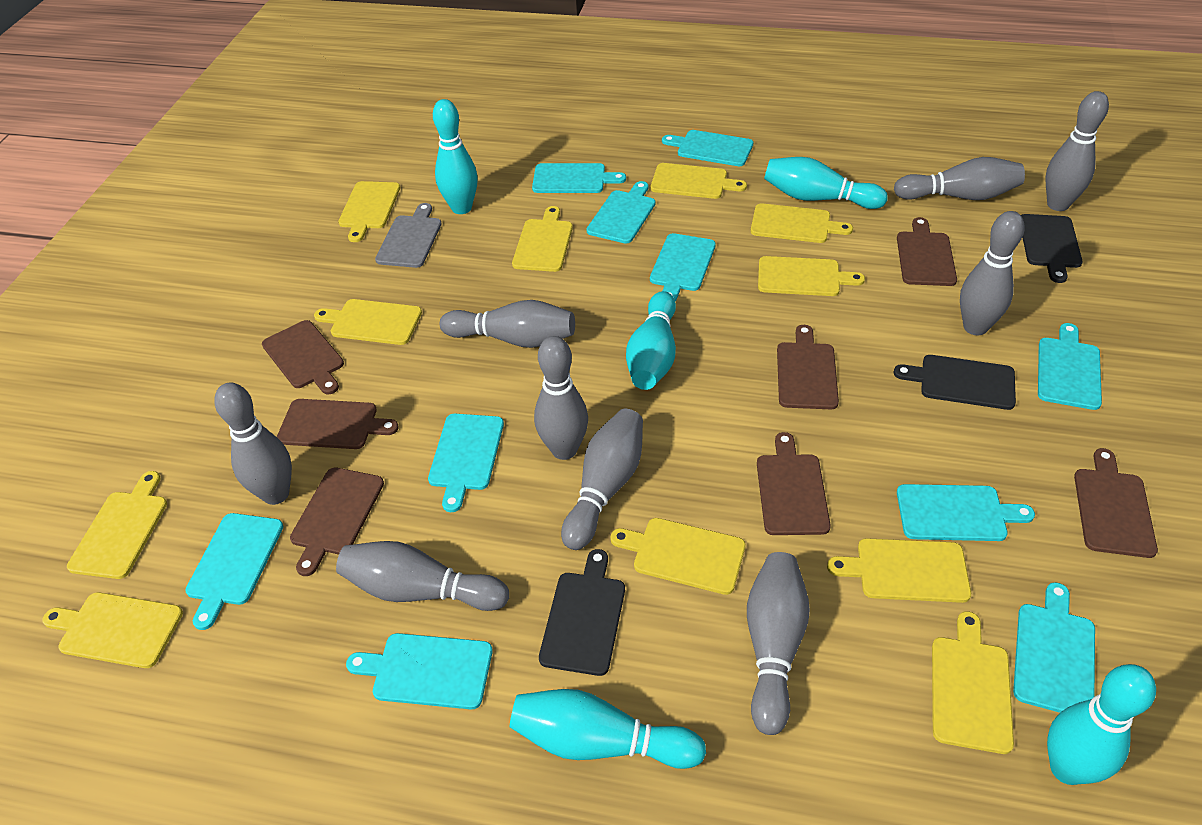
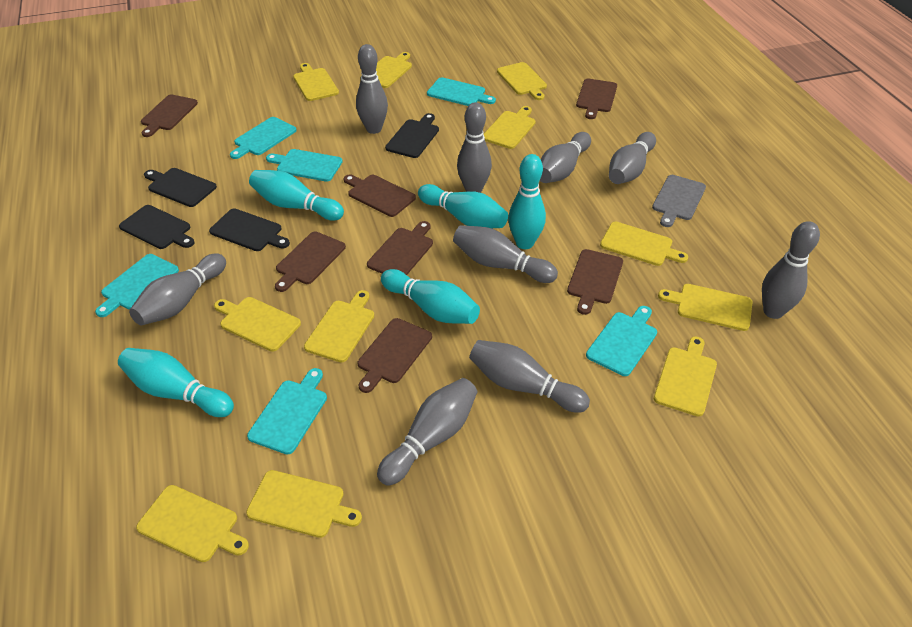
black cutting board: [539,549,625,676] [894,355,1016,410] [1021,214,1083,283] = 3 -> [119,205,195,249] [144,168,217,207] [209,208,290,251] [385,113,439,158] = 4
turquoise cutting board: [185,513,283,630] [346,633,493,709] [428,414,504,512] [532,163,626,193] [586,181,656,244] [650,233,716,301] [662,130,753,166] [897,484,1035,541] [1013,582,1095,713] [1038,323,1102,410] = 10 -> [95,254,179,317] [230,117,297,159] [247,368,327,455] [266,149,343,182] [427,77,496,106] [586,306,657,376] = 6

